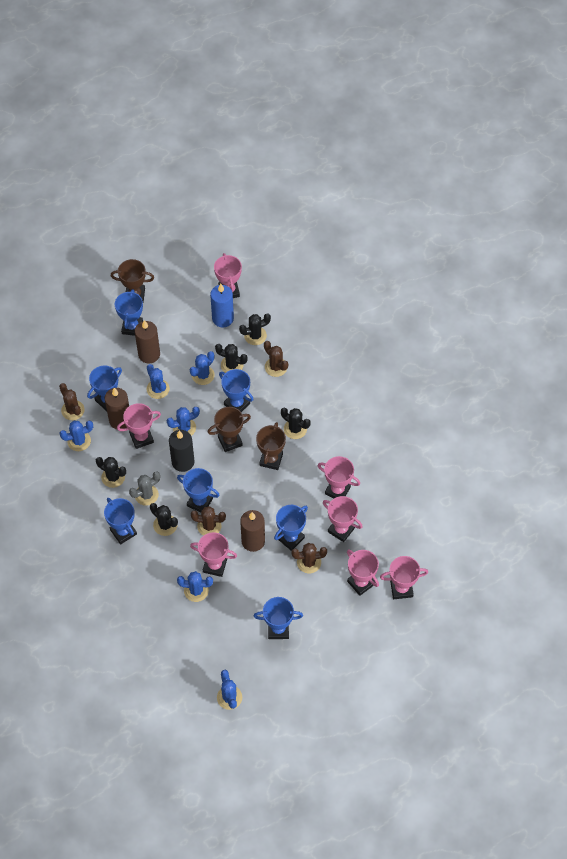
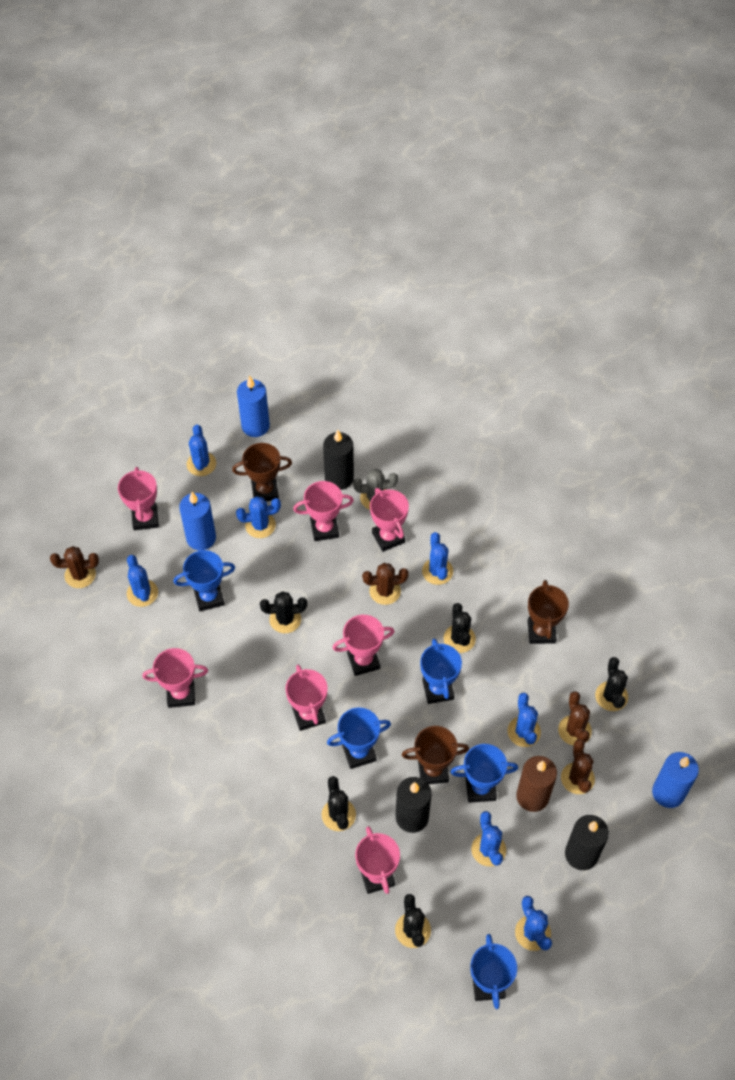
black candle: [169,430,194,472] = 1 -> [323,430,354,490] [396,777,432,833] [565,815,609,870] = 3
blue cactus: [59,421,93,451] [147,364,170,399] [167,407,200,436] [177,571,213,602] [190,351,215,385] [217,670,242,710] = 6 -> [127,555,158,607] [187,425,216,476] [236,496,281,538] [422,532,453,585] [471,811,506,867] [507,693,541,747] [515,896,552,951] = 7
blue candle: [210,284,234,327] = 1 -> [179,492,216,551] [237,376,270,437] [652,752,699,808] = 3
blue trophy: [87,366,122,411] [104,498,137,544] [115,289,143,336] [177,468,220,512] [219,369,254,412] [254,597,303,639] [274,505,308,551] = 7 -> [174,550,235,611] [327,708,391,769] [420,638,462,704] [450,744,518,803] [470,934,517,1009] = 5
brown candle: [105,388,129,429] [135,320,160,364] [240,510,265,552] = 3 -> [516,756,557,812] = 1

